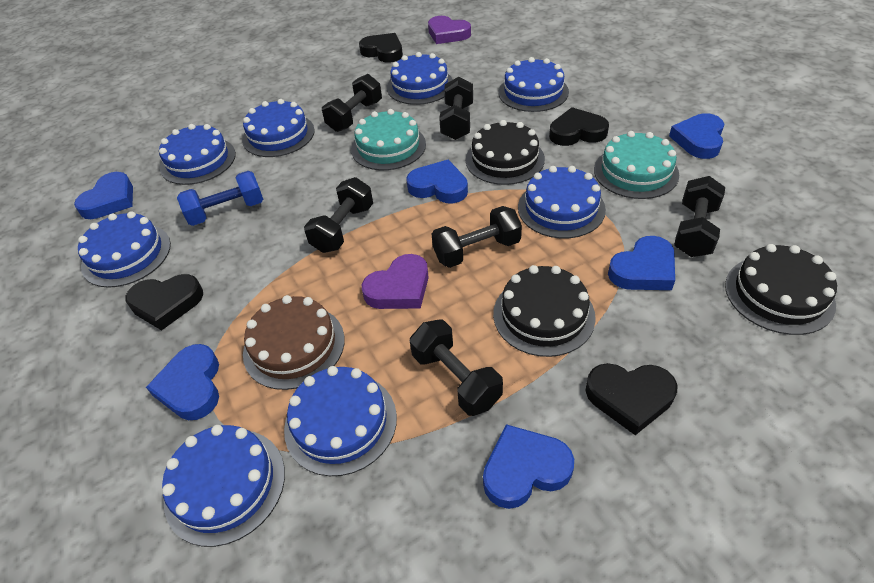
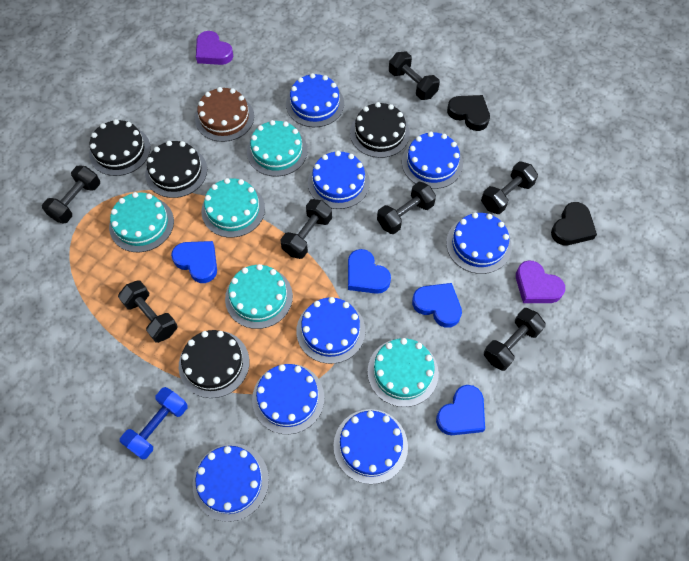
black cake: [466,120,545,185] [493,265,596,357] [725,244,837,335] = 3 -> [89,119,151,176] [145,141,207,198] [179,330,249,398] [350,102,410,158] = 4
black dumbbell: [304,177,373,253] [322,74,382,132] [410,319,503,416] [432,206,522,268] [439,77,473,140] [674,176,725,257] = 6 -> [42,165,100,224] [118,280,178,343] [281,199,332,259] [377,182,436,234] [389,51,440,100] [481,161,538,214] [484,308,546,371] = 7
black heart: [125,274,203,330] [359,33,403,63] [549,107,609,146] [586,363,678,435] = 4 -> [447,95,490,131] [551,202,597,245] = 2
blue heart: [74,172,133,219] [146,344,219,420] [406,160,468,204] [483,424,574,509] [608,236,675,290] [669,113,725,159] = 6 -> [171,241,217,283] [348,249,391,294] [412,283,462,328] [436,385,485,435] = 4
turquoise cake: [351,109,426,170] [594,131,679,199] = 2 -> [109,192,174,252] [201,178,265,238] [225,264,293,329] [247,120,308,177] [368,338,439,407] = 5

